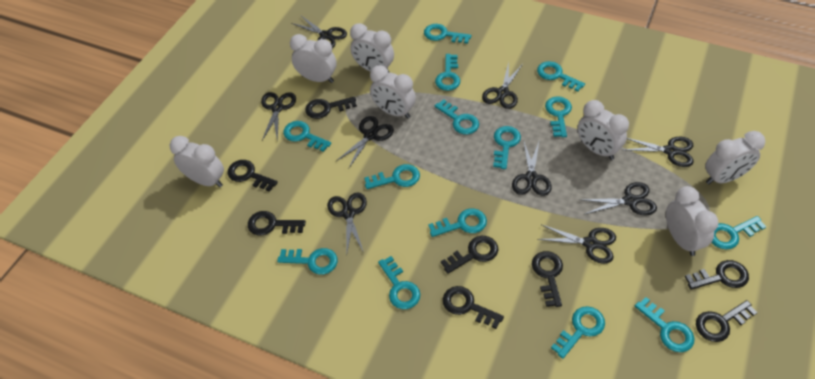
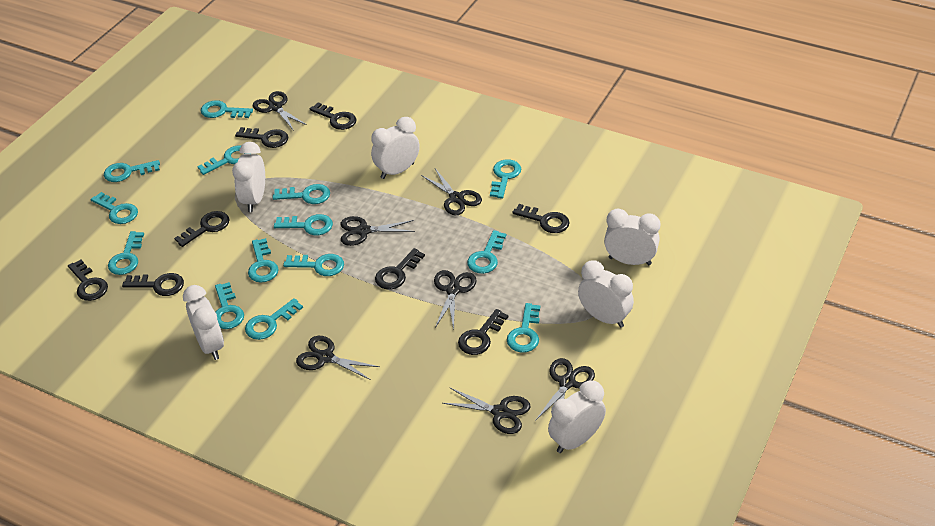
black scissors: [261,92,296,141] [291,15,347,48] [327,192,367,253] [336,116,394,169] [482,62,523,109] [512,140,552,196] [537,224,616,264] [581,182,657,216] [623,137,694,167] = 9 -> [253,91,307,131] [296,336,380,380] [341,216,415,246] [421,168,482,215] [434,270,477,330] [443,388,531,434] [535,358,595,421] = 7
white clock: [169,136,224,187] [290,34,337,83] [350,23,394,73] [370,65,416,119] [577,100,629,160] [666,186,719,256] [705,131,765,184] = 7 -> [183,285,224,360] [232,142,265,212] [371,117,420,179] [548,380,606,453] [578,260,634,328] [604,209,660,265] = 6

